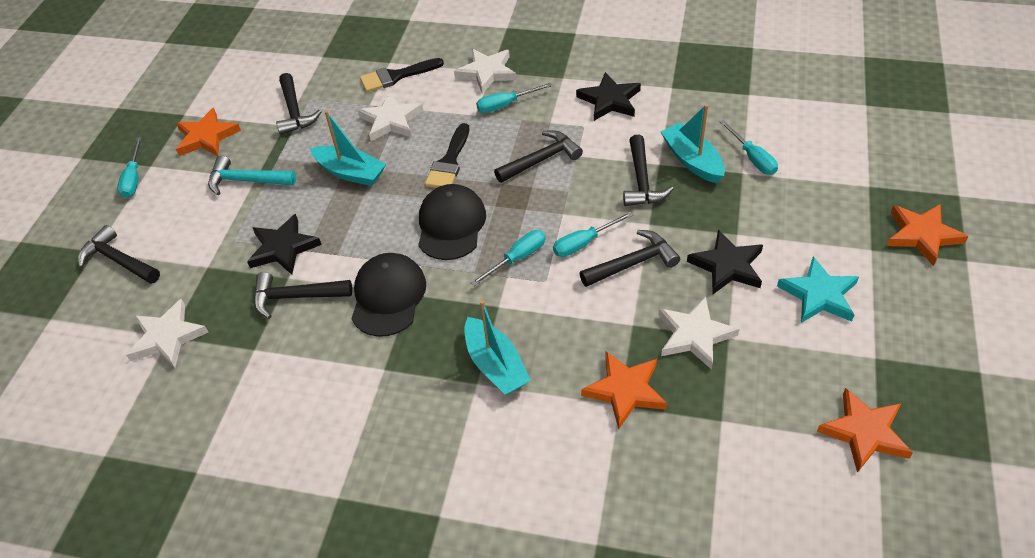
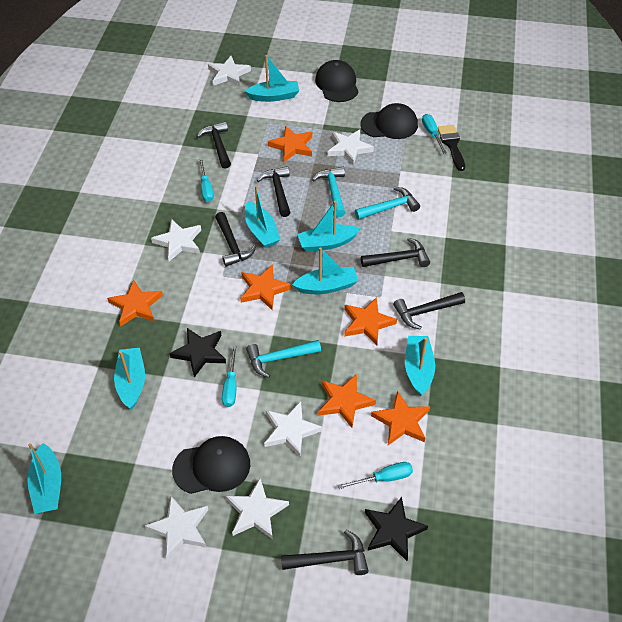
black brush: [360,58,444,92] [425,123,470,188] = 2 -> [437,125,465,171] = 1
black cap: [351,253,426,337] [418,184,486,260] = 2 -> [172,436,250,494] [315,60,359,102] [360,103,418,139] = 3
black star: [247,214,322,275] [576,72,641,121] [687,229,763,294] = 3 -> [169,328,226,377] [365,497,428,561] = 2
orange star: [176,108,241,156] [581,352,667,429] [817,388,913,473] [887,204,969,266] = 4 -> [107,280,163,327] [240,264,292,310] [268,126,312,162] [318,374,376,428] [344,297,397,345] [371,391,430,445] = 6
turquoise boat: [310,110,386,186] [464,300,531,395] [660,104,725,183] = 3 -> [27,443,61,514] [114,348,145,409] [244,55,299,102] [245,185,281,248] [292,247,358,294] [297,201,360,252] [405,336,435,396] = 7
turquoise hammer: [208,155,296,195] = 1 -> [246,340,321,378] [312,167,345,217] [355,187,420,220] = 3
turquoise screwdriver: [117,137,142,198] [471,230,546,286] [476,83,552,113] [553,212,633,257] [720,120,778,175] = 5 -> [199,158,214,202] [222,345,237,407] [338,462,413,489] [422,114,447,154] = 4
turquoise star: [777,256,859,323] = 1 -> none = 0
white star: [126,299,209,368] [358,92,423,141] [454,49,517,94] [658,296,739,370] = 4 -> [145,496,208,560] [151,219,201,261] [208,56,251,86] [226,479,289,539] [264,401,322,457] [327,129,374,165] = 6

